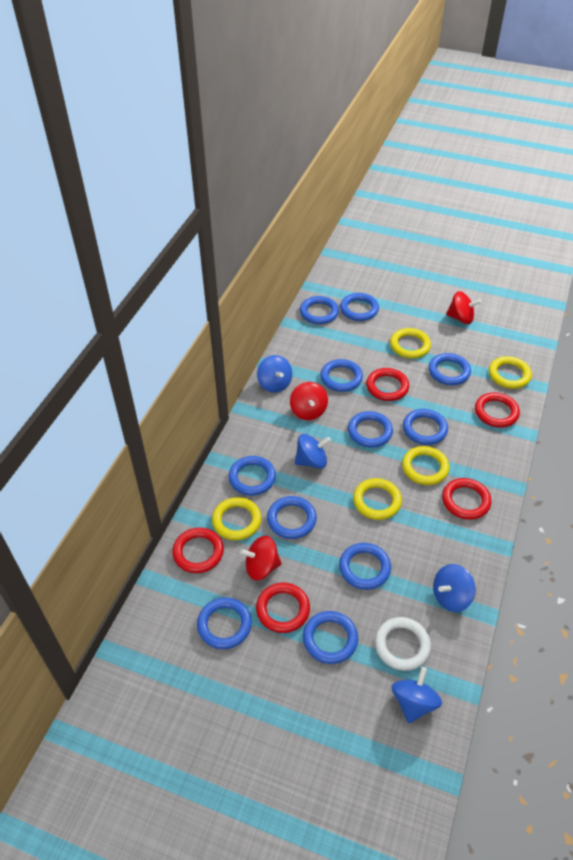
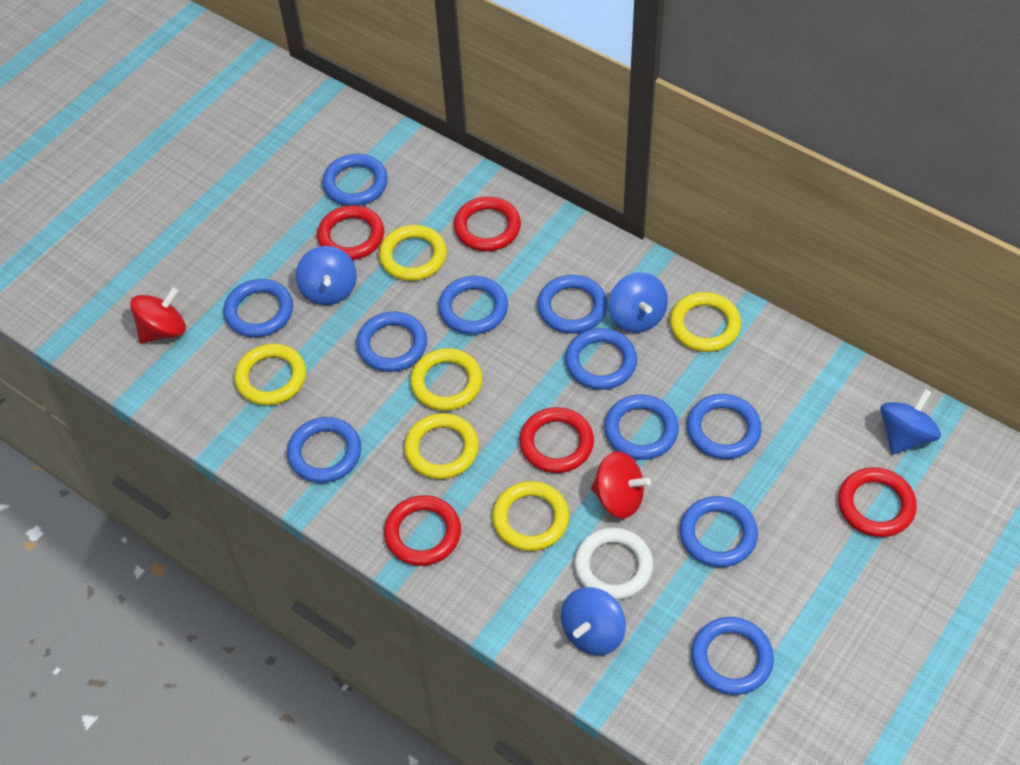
red spinning top: [240,536,282,580] [290,382,328,420] [446,291,481,324] = 3 -> [130,287,186,344] [591,451,651,518] = 2
yellow ring: [212,497,262,540] [353,478,402,520] [390,328,431,358] [402,446,449,485] [489,356,532,389] = 5 -> [234,343,306,406] [379,225,447,281] [404,413,479,479] [410,348,483,411] [492,481,569,551] [670,292,741,352] = 6

